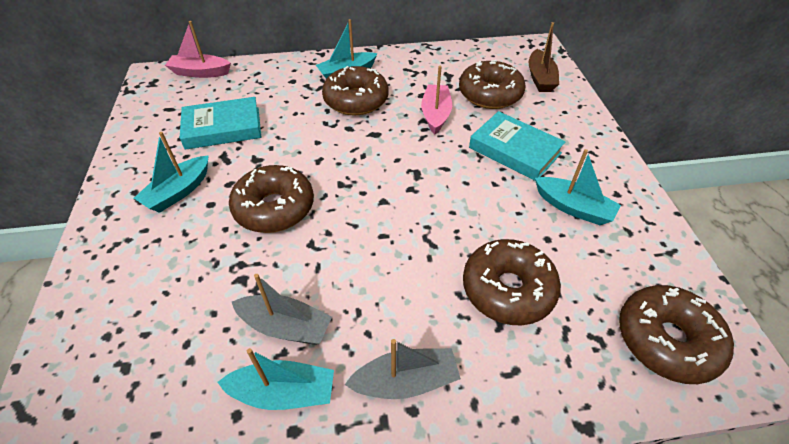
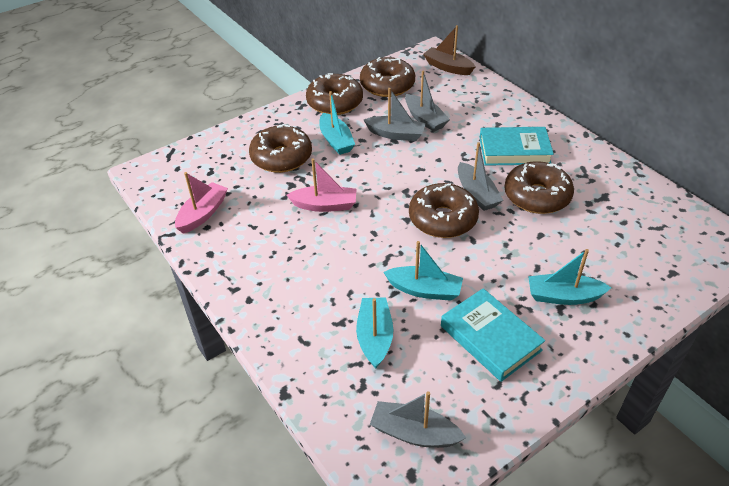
grey boat: [232,274,332,345] [345,339,461,399] = 2 -> [364,88,426,141] [370,391,466,448] [405,71,450,132] [458,142,503,211] = 4

